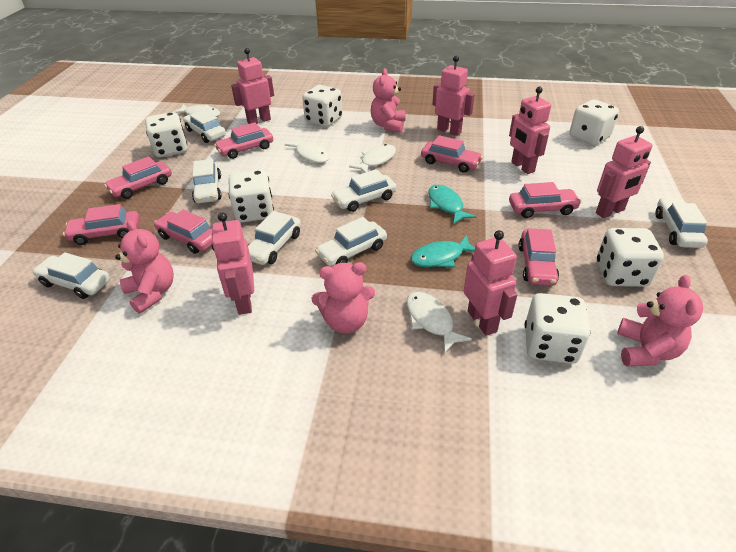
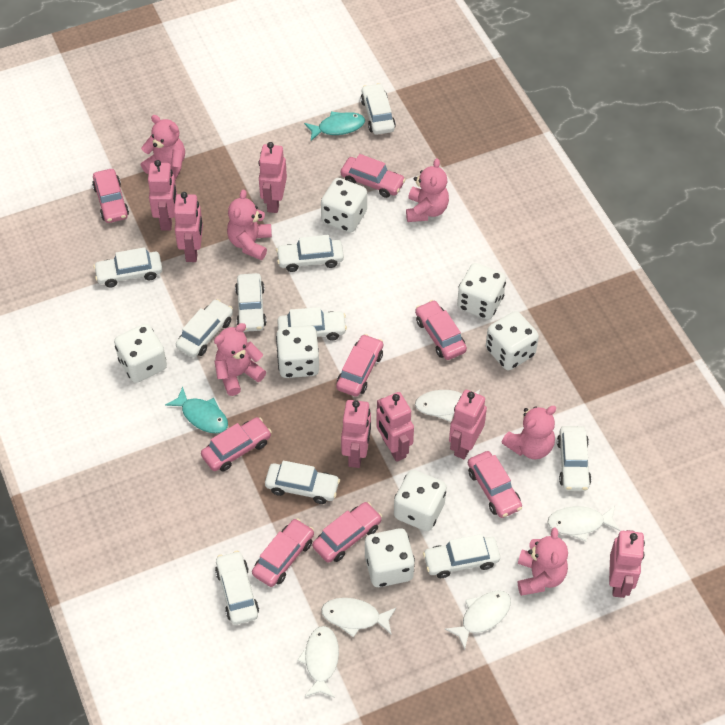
pink car: [63,204,140,245] [104,156,172,199] [154,210,212,254] [214,122,273,159] [421,135,483,173] [509,182,581,218] [518,228,559,286] = 7 -> [92,169,129,223] [201,417,272,471] [252,518,314,587] [312,502,382,563] [336,334,383,397] [341,154,406,198] [415,300,467,360] [468,451,522,518] = 8
pink robot: [212,212,254,315] [231,48,274,124] [432,56,475,136] [464,230,517,336] [509,87,551,174] [596,126,653,218] = 6 -> [148,160,177,231] [174,192,203,262] [259,142,287,213] [341,400,371,468] [376,392,414,462] [449,390,487,459] [609,530,645,598] = 7
pink teddy bear: [115,220,174,314] [312,262,375,334] [371,68,405,133] [617,275,703,367] = 4 -> [141,115,185,180] [214,323,266,396] [227,190,272,260] [406,158,449,222] [502,406,556,459] [518,527,568,596] = 6
white car: [33,252,110,299] [183,110,226,143] [192,159,222,203] [248,211,301,265] [315,217,387,266] [331,169,397,212] [655,198,708,248] = 7 -> [93,247,162,288] [176,299,233,358] [215,551,259,625] [235,273,266,332] [265,461,340,504] [276,235,344,272] [277,307,347,341] [361,83,396,135] [423,534,500,578] [557,426,591,491] = 10
white dice: [145,112,187,157] [228,170,274,222] [302,85,343,127] [525,293,590,364] [569,99,619,145] [597,228,664,287] = 6 -> [114,324,167,383] [276,325,319,378] [321,178,367,233] [365,528,415,587] [394,470,446,531] [457,263,506,320] [486,311,539,370] = 7
white fish: [173,104,220,117] [284,137,329,163] [349,144,396,173] [406,292,472,354] = 4 -> [297,626,339,698] [321,598,396,637] [415,389,480,422] [445,590,511,650] [547,506,620,542] = 5

